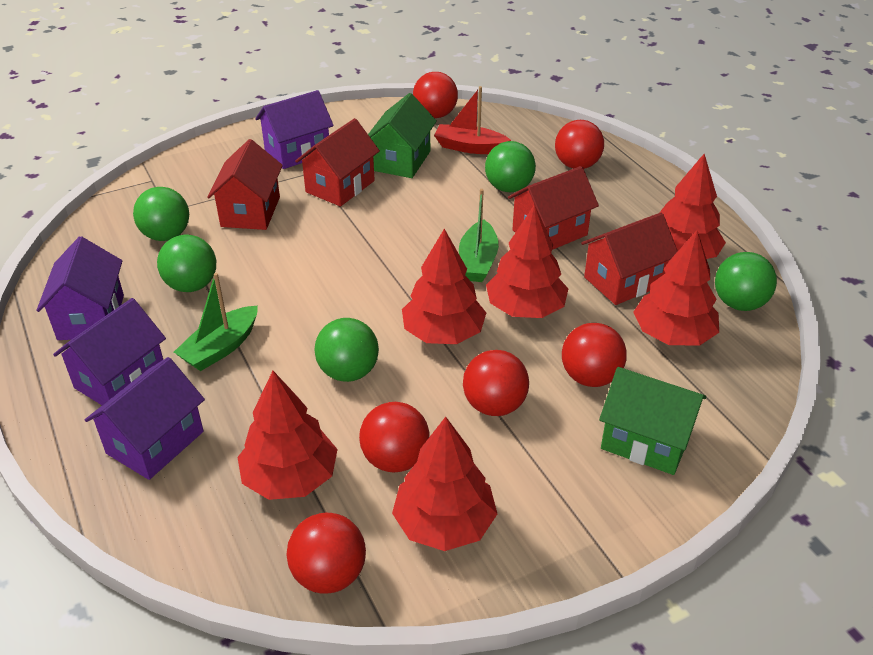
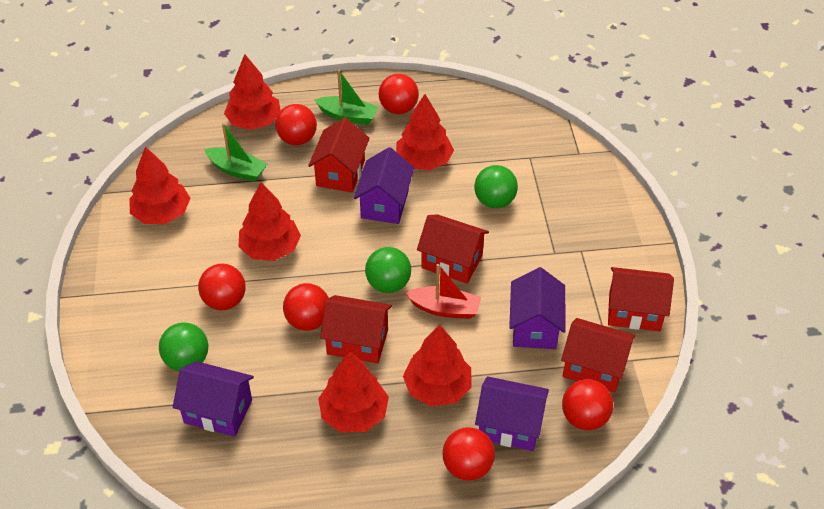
green ball: [133,187,189,241] [157,234,216,292] [314,318,379,382] [485,141,536,192] [715,252,777,311] = 5 -> [159,322,209,371] [365,247,411,293] [474,165,518,208] = 3
green house: [368,93,437,178] [599,367,707,475] = 2 -> none = 0
red house: [207,139,283,230] [295,118,380,207] [508,166,599,250] [581,212,678,305] = 4 -> [308,117,370,193] [320,295,392,364] [417,214,489,284] [561,318,635,393] [608,267,674,331] = 5

